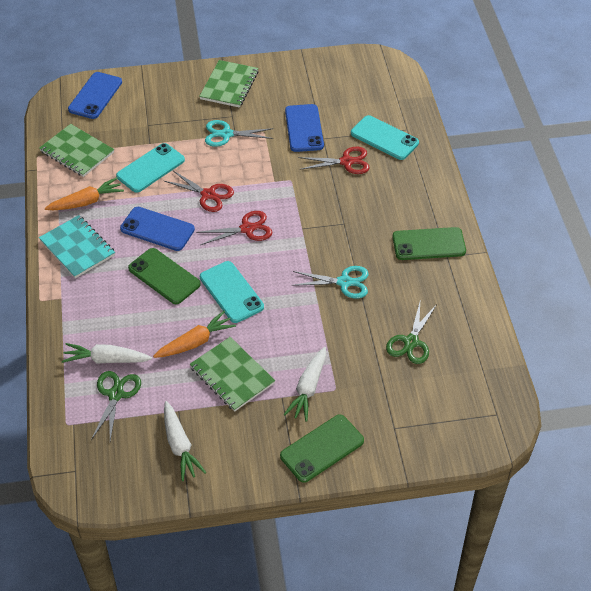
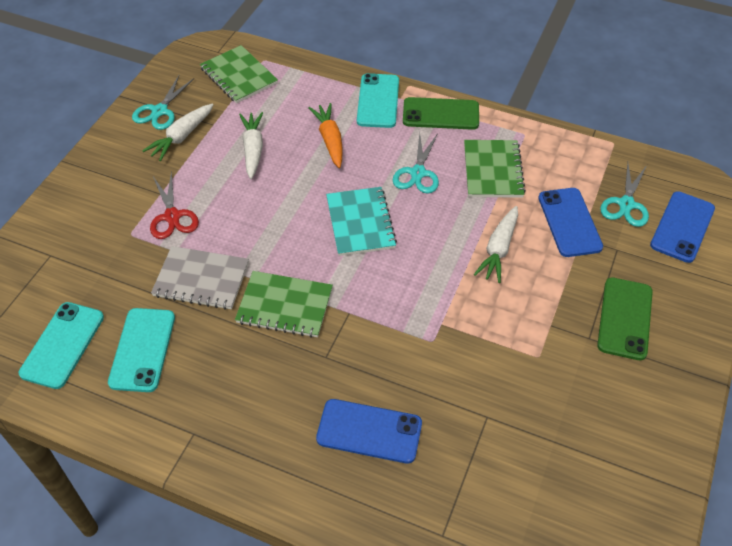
green phone: [128,248,201,304] [280,415,364,483] [392,227,466,260] = 3 -> [403,97,479,130] [597,277,653,360] = 2
green scissors: [91,371,141,441] [386,303,437,364] = 2 -> none = 0
grey notebook: none = 0 -> [151,246,249,310] = 1
orange carrot: [45,177,124,210] [153,311,236,358] = 2 -> [308,103,343,168] = 1
red scissors: [164,171,234,212] [196,211,273,245] [299,147,370,174] = 3 -> [150,171,199,239] = 1
turquoise scissors: [205,120,274,147] [292,266,369,299] = 2 -> [132,76,194,130] [392,133,439,194] [600,163,649,227] = 3

